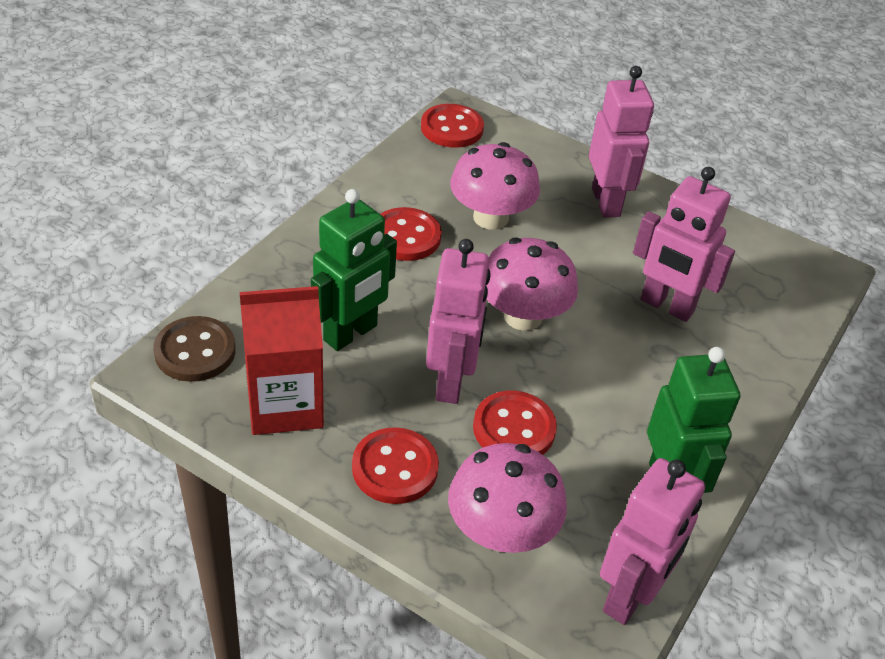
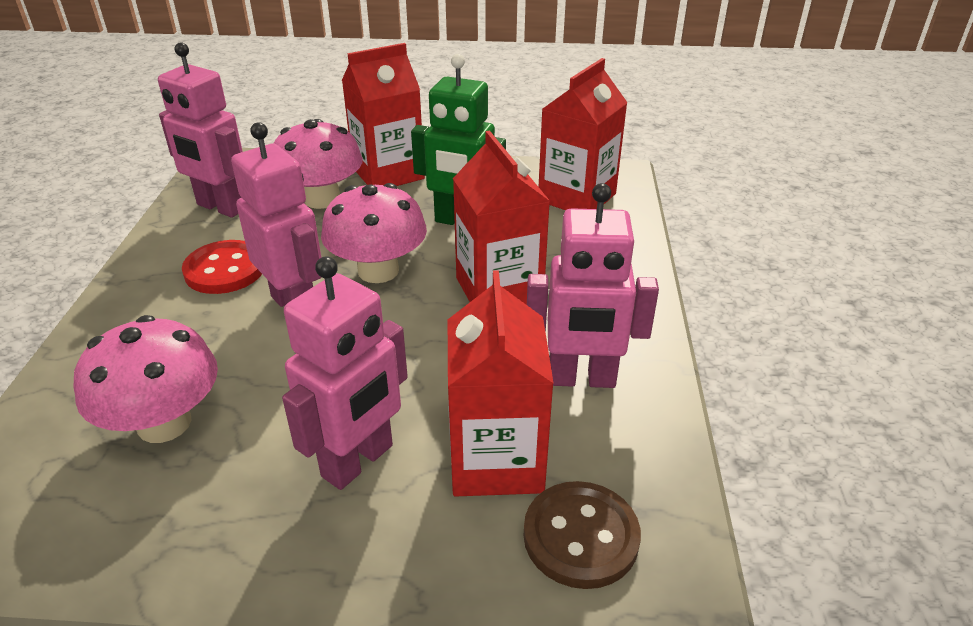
green robot: [311,189,397,351] [647,347,740,493] = 2 -> [411,54,506,225] = 1
red button: [352,427,439,504] [381,207,442,261] [421,104,484,148] [473,391,557,455] = 4 -> [182,240,262,294] = 1
red carton: [240,286,324,435] = 1 -> [342,43,425,186] [448,270,554,497] [453,130,550,305] [539,58,628,210] = 4

